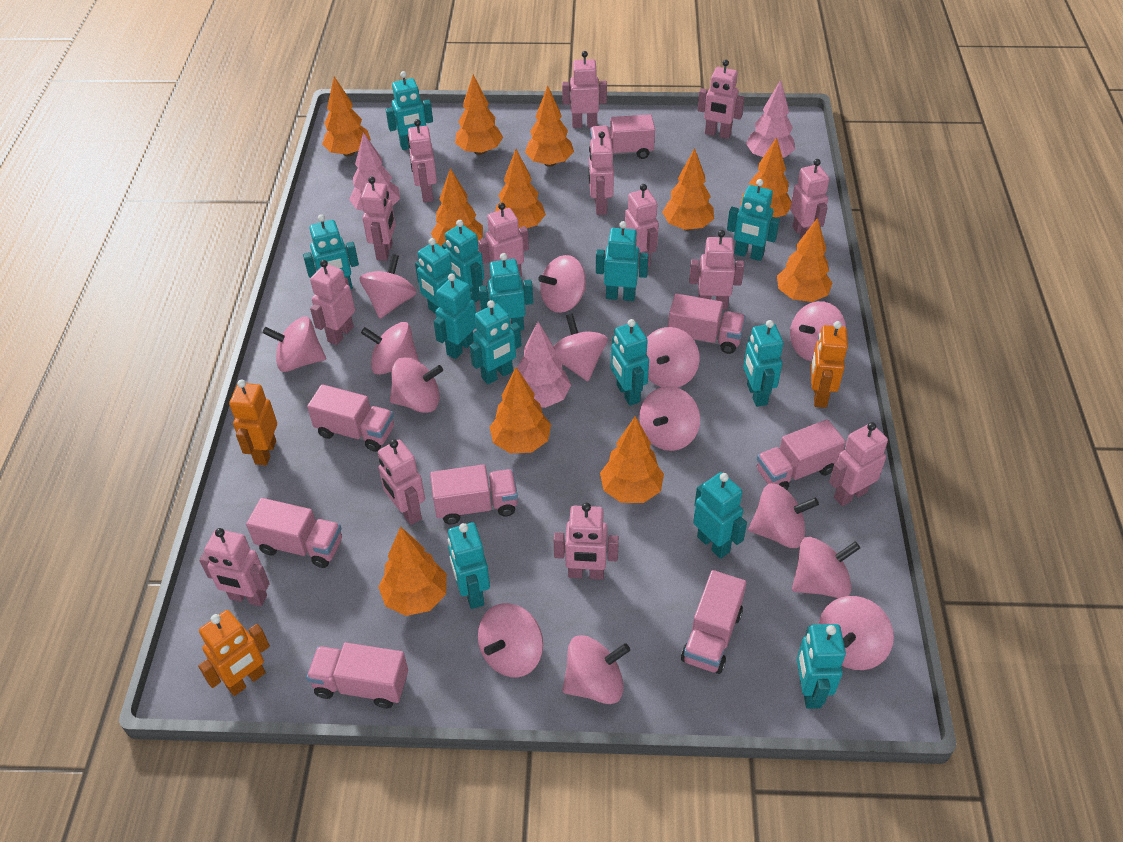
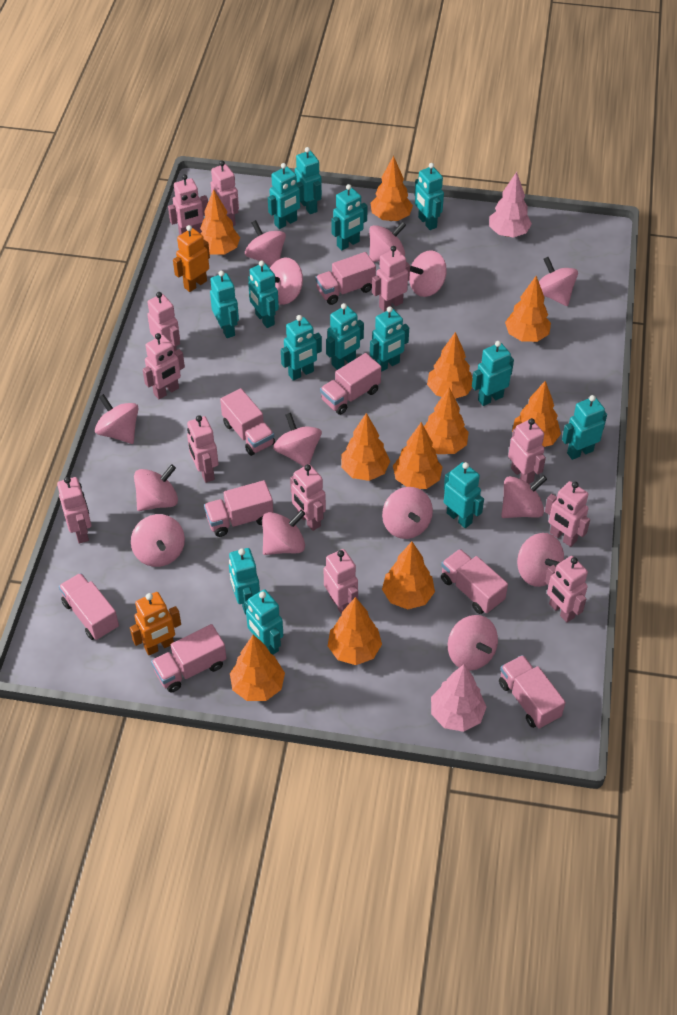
orange robot: [198,610,270,696] [229,380,277,465] [811,321,848,408] = 3 -> [130,592,181,655] [173,225,210,292] = 2
pink robot: [199,528,270,606] [310,260,355,345] [361,177,396,261] [378,439,425,525] [407,119,437,202] [478,203,529,277] [553,503,619,580] [562,51,607,128] [588,131,614,215] [625,184,659,267] [689,230,744,310] [698,60,745,139] [790,159,829,238] [829,422,888,506] = 14 -> [57,477,91,544] [142,333,185,399] [147,292,180,351] [168,174,208,235] [187,415,218,483] [211,160,239,226] [290,464,326,531] [324,549,358,614] [372,246,410,312] [508,418,546,484] [545,481,590,547] [545,556,588,623] = 12
pink tree: [349,132,400,211] [517,322,571,408] [746,80,795,158] = 3 -> [431,664,487,732] [489,172,532,238] = 2

